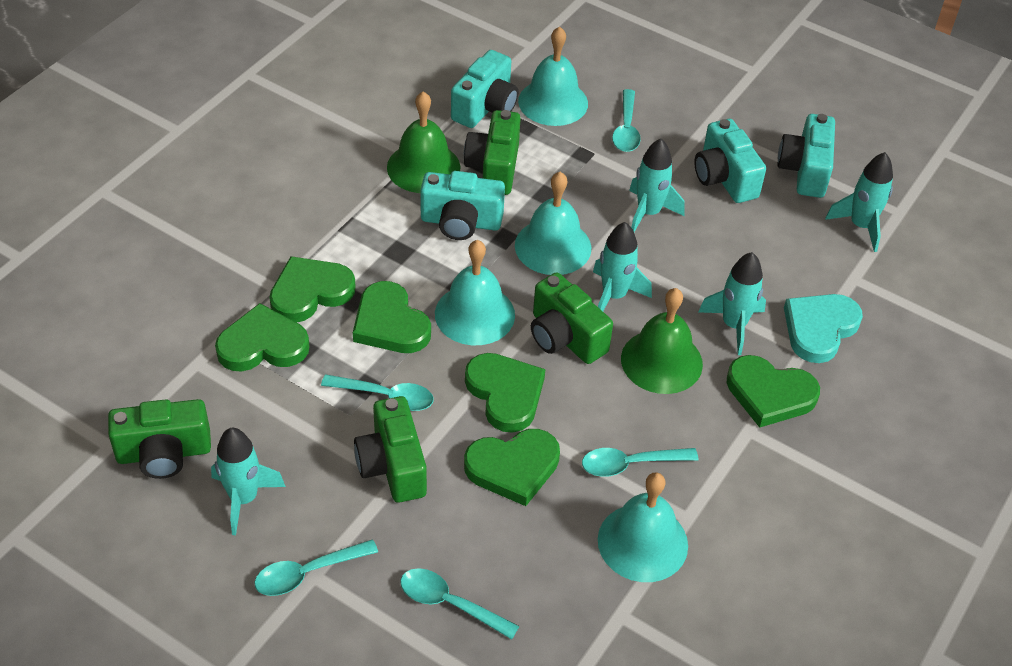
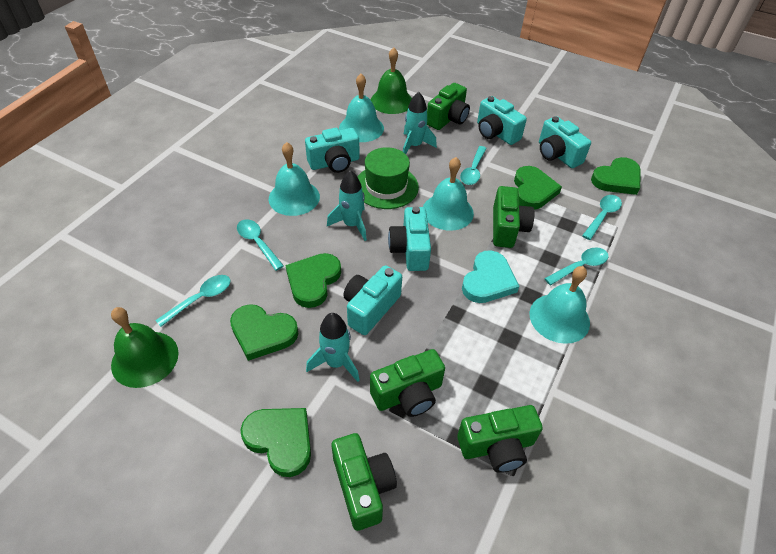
green camera: [108,399,211,479] [354,396,427,503] [464,110,521,195] [531,272,613,364] = 4 -> [332,433,397,531] [370,349,445,417] [427,83,470,130] [457,405,543,473] [493,186,535,248] = 5
green hat: none = 0 -> [358,147,419,209] = 1
green heart: [215,303,310,372] [269,256,356,323] [353,281,431,353] [464,429,560,506] [465,353,545,433] [727,355,820,428] = 6 -> [230,304,298,361] [240,408,311,477] [285,253,341,308] [514,166,562,210] [591,157,641,195] = 5
turquoise camera: [420,171,505,240] [451,50,518,128] [694,119,766,203] [778,114,835,198] = 4 -> [305,128,360,173] [343,265,402,335] [388,206,431,271] [477,96,527,145] [539,116,591,168] = 5
turquoise rocket: [211,428,286,535] [593,222,652,311] [629,139,685,232] [698,252,766,355] [825,152,893,252] = 5 -> [306,313,360,382] [327,170,367,241] [403,92,437,154] = 3

